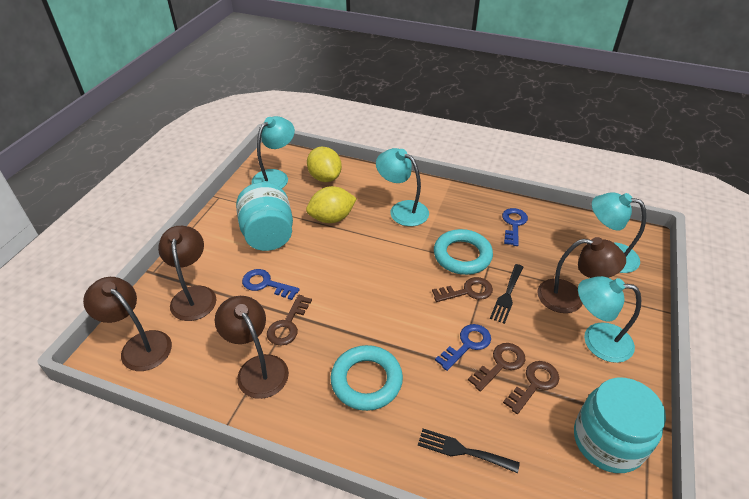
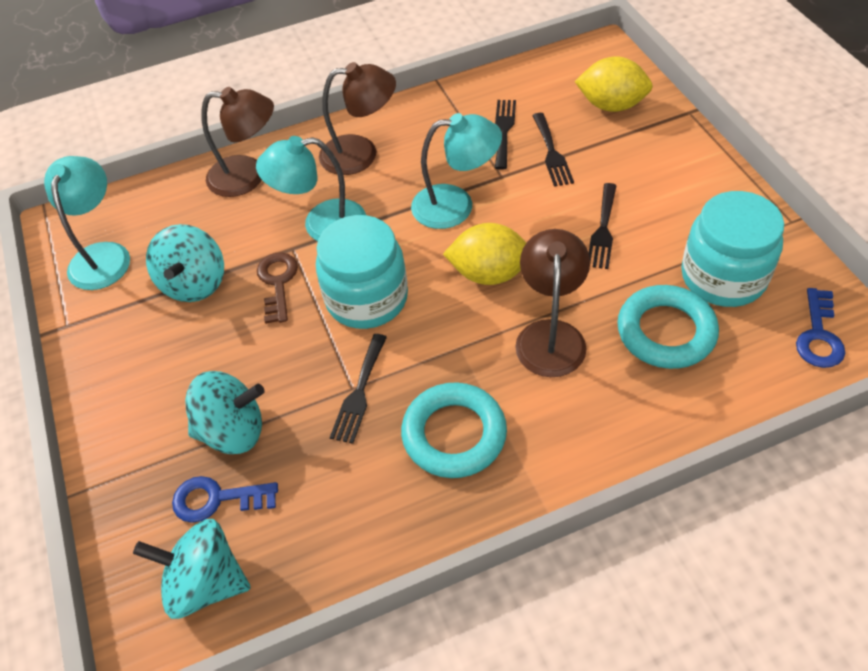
black fork: [418,429,520,473] [490,264,523,324] = 2 -> [330,334,387,444] [495,100,516,170] [532,113,574,187] [589,183,617,269] = 4
blue key: [242,269,300,300] [435,324,491,371] [502,208,528,246] = 3 -> [172,476,278,523] [796,288,845,368] = 2
brown key: [267,295,312,345] [432,277,493,302] [468,343,526,392] [503,361,559,414] = 4 -> [257,252,298,324] = 1
brown lamp: [83,277,172,371] [158,226,217,321] [215,296,289,399] [537,237,626,313] = 4 -> [201,87,274,197] [319,62,396,175] [515,229,590,377] = 3
turquoise lamp: [251,116,295,188] [376,148,429,226] [578,276,641,363] [592,192,646,273] = 4 -> [44,156,130,290] [256,136,366,241] [411,113,502,229] = 3
turquoise spinning top: none = 0 -> [133,519,251,619] [146,224,224,302] [185,371,264,454] = 3

